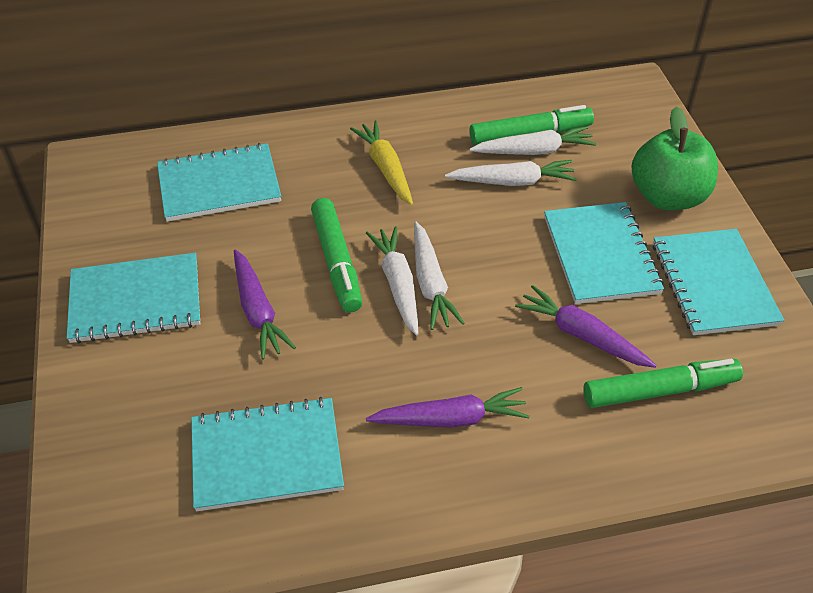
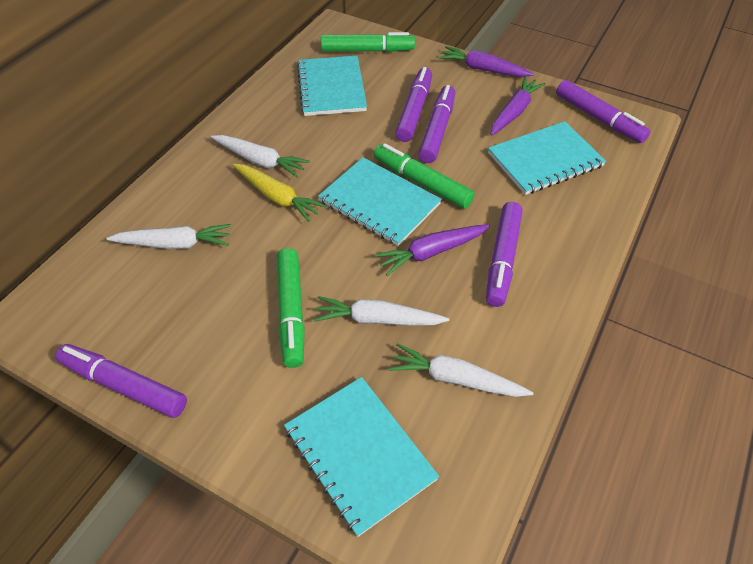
green apple: [631,107,718,210] = 1 -> none = 0
purple marker: none = 0 -> [56,344,187,418] [395,67,432,142] [418,85,455,163] [486,202,523,307] [556,80,650,143] = 5
turquoise notebook: [67,253,200,343] [157,143,281,222] [191,397,344,511] [544,202,664,304] [653,229,784,335] = 5 -> [284,377,439,537] [297,56,367,116] [318,157,442,246] [488,121,606,195] = 4

